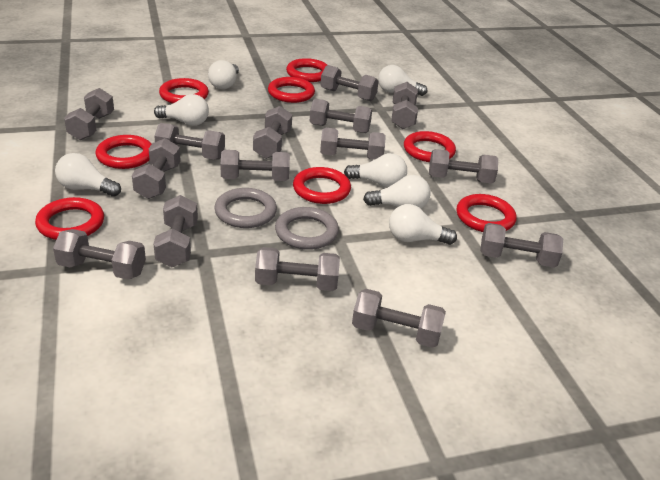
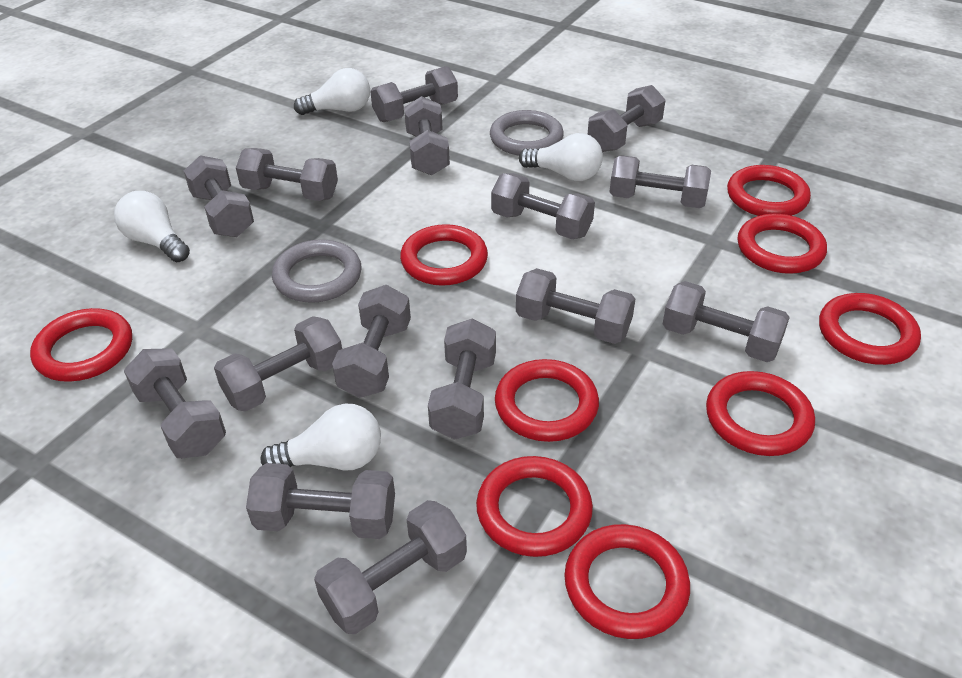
red ring: [35,197,104,240] [96,135,152,169] [159,78,209,104] [268,77,315,103] [286,58,327,82] [293,167,351,204] [404,131,456,162] [456,194,516,232] = 8 -> [30,308,132,382] [400,224,488,286] [476,456,593,557] [495,359,599,442] [564,524,690,639] [706,371,815,456] [727,165,811,216] [737,214,827,274] [819,293,921,365] = 9
white light bulb: [55,153,121,197] [154,94,209,126] [208,60,239,89] [344,153,407,188] [363,175,431,208] [378,65,427,96] [389,204,457,245] = 7 -> [114,191,190,262] [261,404,381,471] [294,68,370,115] [519,133,603,181] = 4

